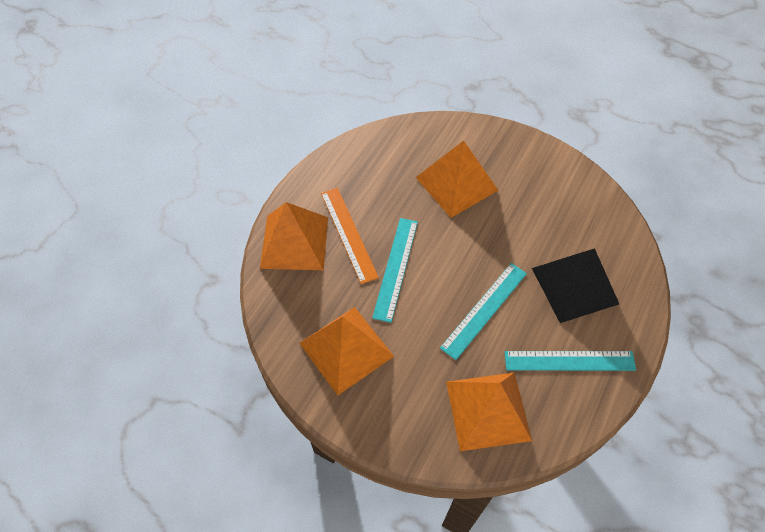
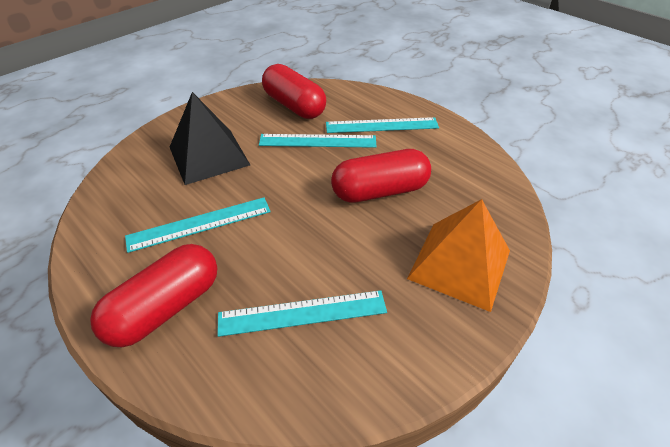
orange pyramid: [260,202,328,270] [299,307,394,395] [416,141,499,218] [446,372,532,451] = 4 -> [407,199,510,312] = 1
orange ruler: [321,188,379,284] = 1 -> none = 0
red capsule: none = 0 -> [90,244,218,347] [262,64,326,119] [331,149,431,203] = 3
turquoise ruler: [372,218,418,323] [440,263,527,360] [505,351,636,371] = 3 -> [125,197,271,253] [217,290,387,337] [259,134,377,148] [326,117,439,133] = 4

